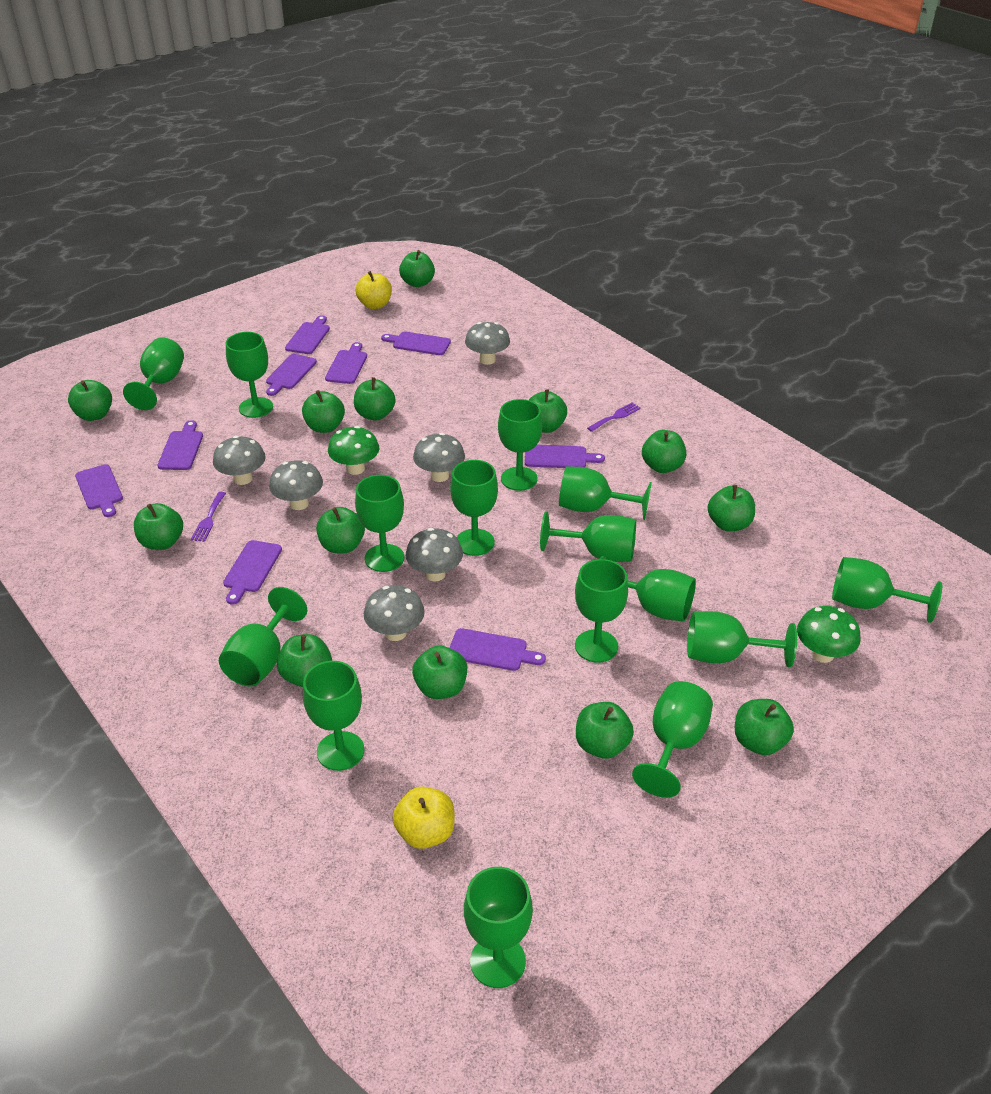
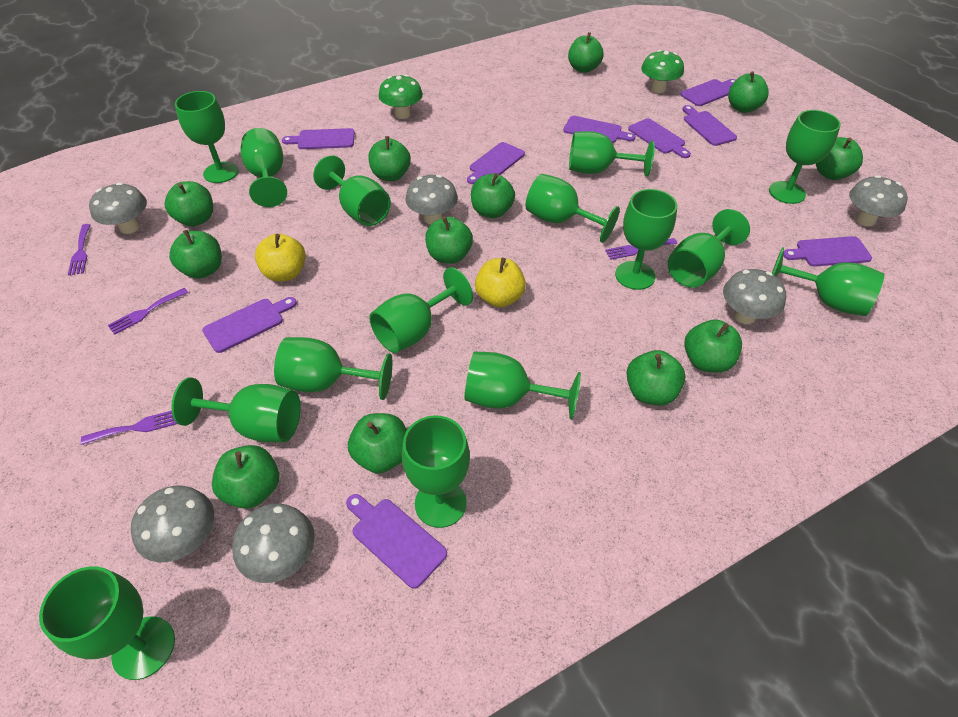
green apple: [68,380,112,421] [134,503,183,550] [277,634,332,687] [302,390,345,433] [316,507,365,553] [354,377,396,420] [399,250,435,287] [412,645,467,699] [529,389,567,433] [576,702,634,759] [642,430,686,473] [708,485,755,532] [735,699,794,755] = 13 -> [165,181,213,226] [169,230,222,279] [212,445,279,509] [348,413,407,474] [368,136,411,181] [425,216,473,264] [471,173,515,218] [568,32,603,73] [626,350,685,406] [684,319,742,373] [728,71,769,113] [816,137,863,180] = 12
purple fork: [191,492,226,542] [587,403,641,432] = 2 -> [68,224,90,276] [81,411,178,445] [108,288,188,335] [605,238,677,260] = 4

